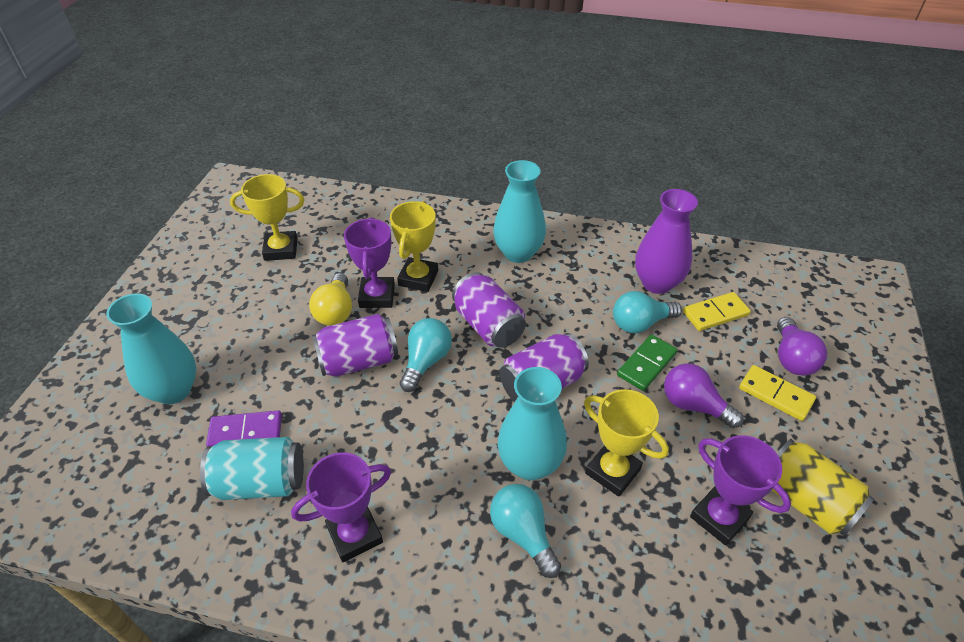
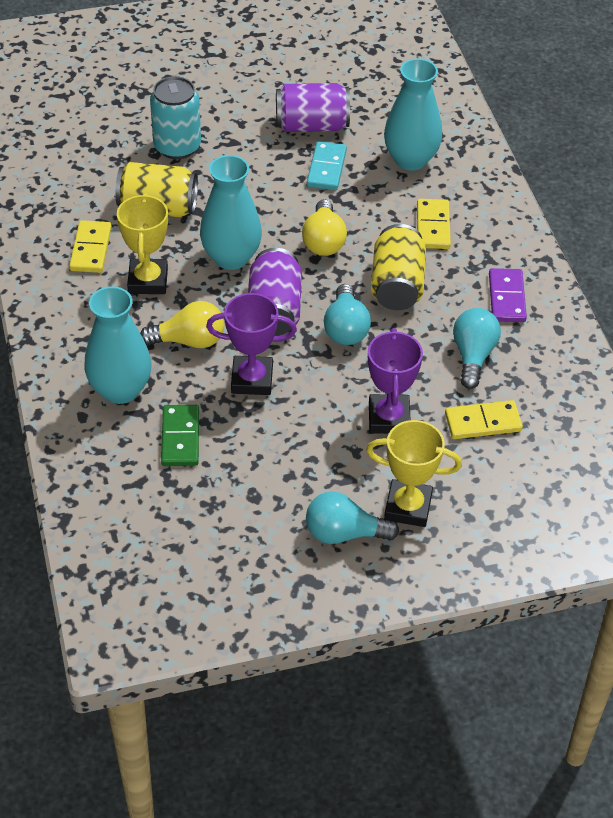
purple can: [312,314,398,377] [452,272,526,348] [500,333,589,402] = 3 -> [248,248,302,336] [276,83,350,132] = 2
purple light bulb: [664,363,744,428] [777,317,827,376] = 2 -> none = 0
purple trophy: [291,452,391,562] [344,217,395,308] [690,435,791,546] = 3 -> [206,293,297,395] [368,328,423,434] = 2
purple vase: [635,189,698,294] = 1 -> none = 0
turquoise domino: none = 0 -> [307,141,347,190] = 1
yellow can: [772,439,874,536] = 1 -> [115,162,198,217] [371,224,426,310] = 2
yellow domino: [683,292,751,331] [739,365,816,421] = 2 -> [69,220,112,273] [417,199,451,249] [445,400,523,439] = 3
yellow light bulb: [309,273,352,326] = 1 -> [140,301,224,348] [302,199,347,256] = 2
yellow trophy: [230,174,304,261] [390,201,438,292] [584,389,669,497] = 3 -> [117,193,168,294] [366,420,462,527] = 2

